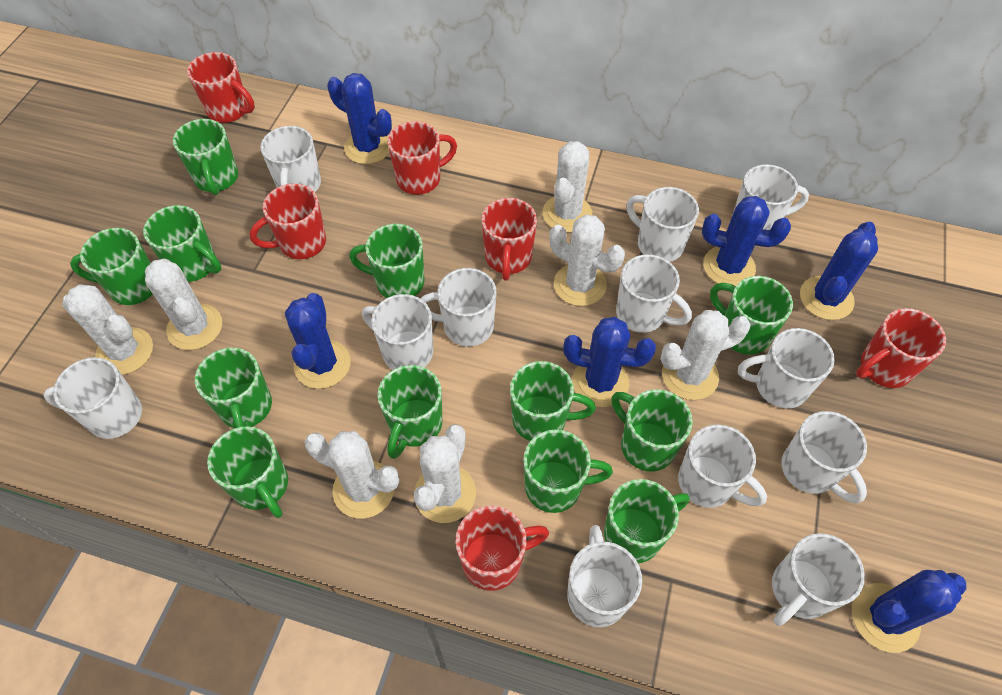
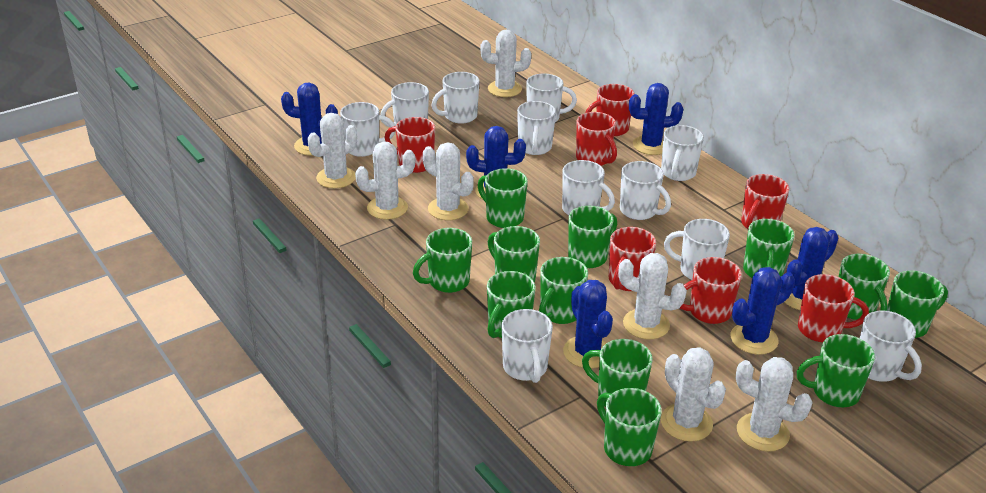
red mug: [187,52,255,123] [249,184,326,259] [387,121,457,195] [456,506,549,591] [481,198,537,281] [856,308,946,388] = 6 -> [384,117,435,173] [576,112,617,166] [585,84,635,136] [609,227,656,291] [680,257,742,324] [741,174,789,229] [798,274,869,342] = 7
white mug: [43,357,142,439] [260,126,321,192] [362,294,433,370] [420,268,497,347] [567,525,642,627] [616,254,692,333] [627,187,699,262] [678,424,767,508] [733,164,809,230] [738,328,835,408] [772,533,865,626] [781,411,867,503] = 12 -> [340,102,395,157] [380,82,429,127] [432,72,480,124] [502,309,553,383] [517,101,556,155] [526,73,577,122] [562,160,615,215] [620,161,671,220] [661,125,704,181] [664,219,730,280] [860,310,922,382] = 11

